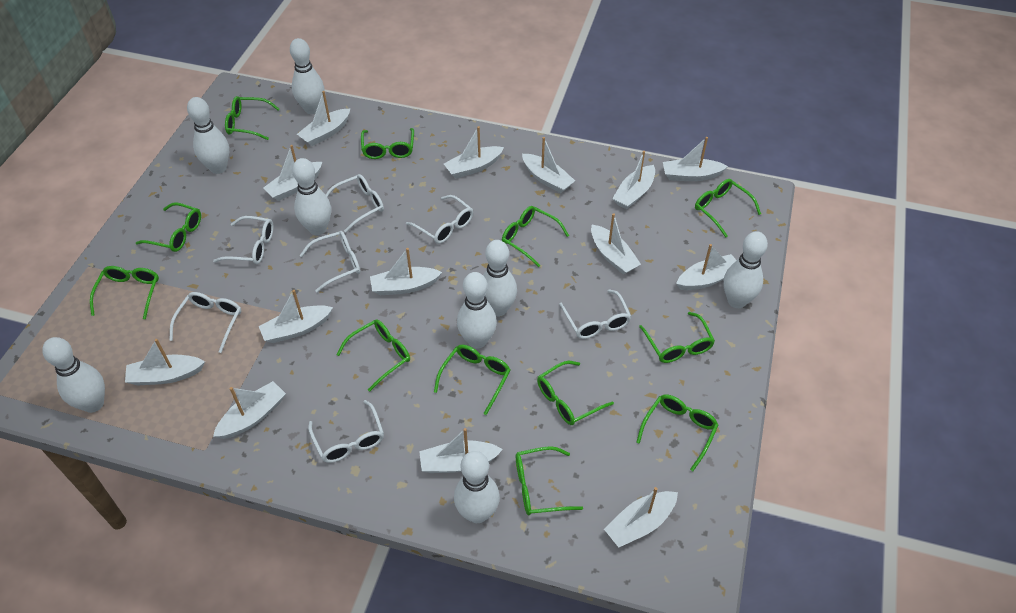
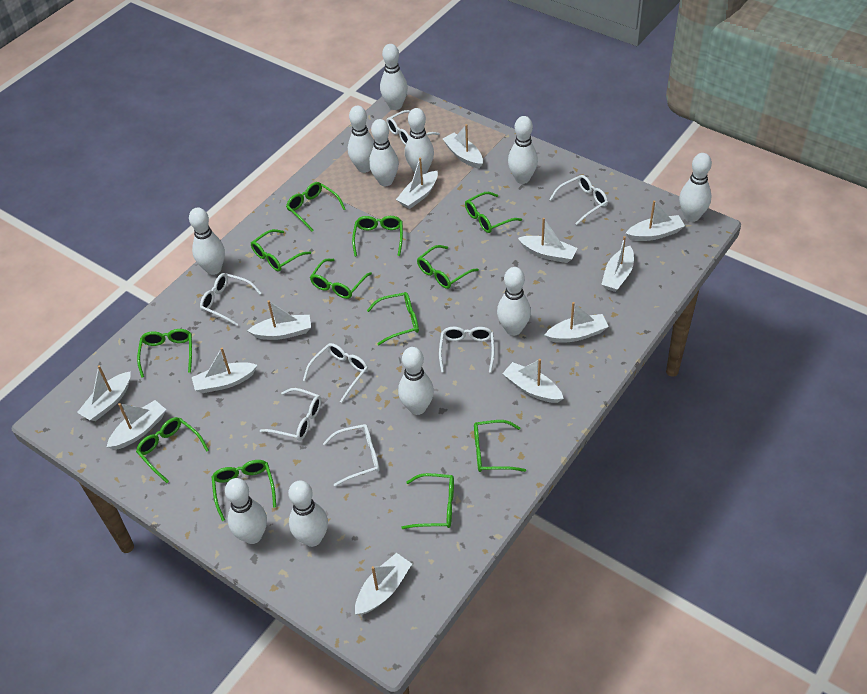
white boat: [125,339,205,386] [213,381,286,439] [259,290,333,343] [263,145,322,201] [297,91,350,146] [370,248,442,295] [419,428,503,473] [444,126,504,179] [522,137,575,193] [591,213,641,275] [604,487,678,548] [612,151,655,209] [663,137,728,181] [676,244,737,290] = 14 -> [77,365,131,421] [107,400,166,450] [192,348,257,393] [248,300,311,340] [355,553,412,615] [396,158,438,209] [443,124,483,169] [502,359,564,403] [518,218,577,263] [545,302,609,343] [601,236,634,292] [625,200,685,241] = 12
white bowling pin: [42,337,105,413] [187,97,229,174] [290,38,324,114] [292,158,331,235] [454,451,500,523] [457,272,497,348] [483,240,517,317] [723,231,768,308] = 8 -> [189,207,225,275] [225,478,267,544] [288,480,328,547] [348,106,374,173] [369,119,399,186] [380,44,408,110] [398,347,434,415] [405,108,434,175] [497,267,531,336] [508,116,538,184] [679,153,712,222] = 11

